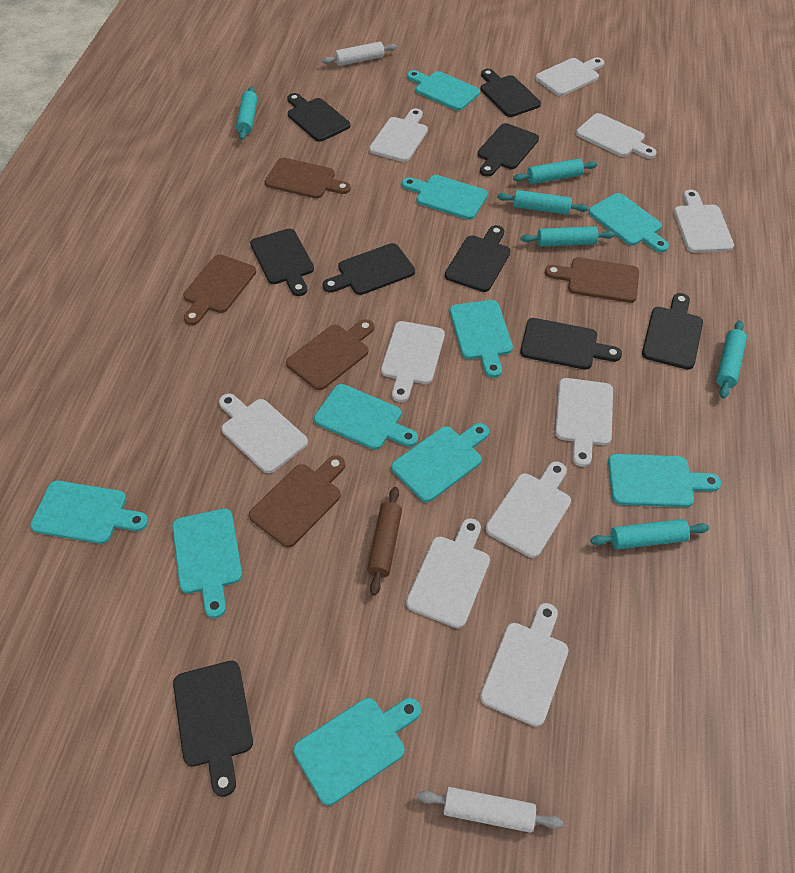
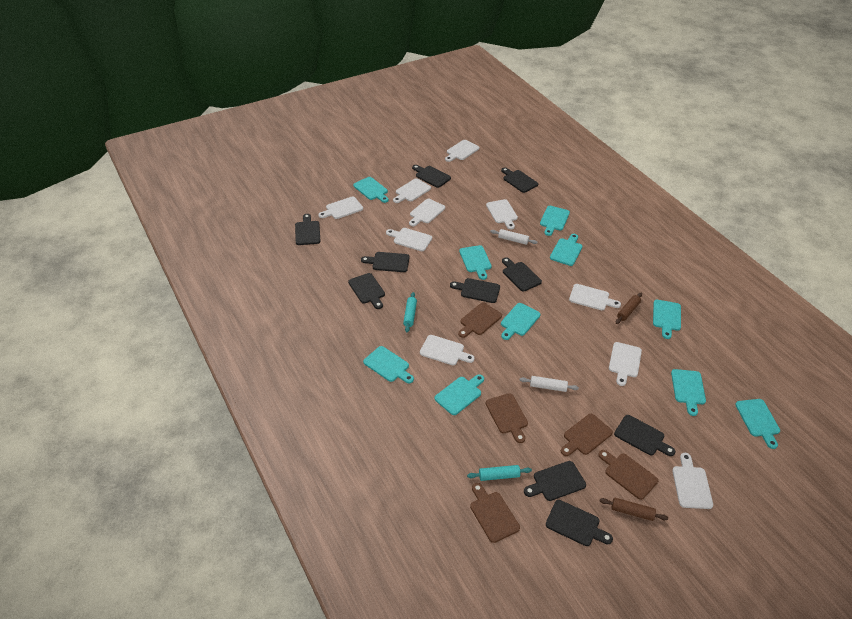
black cutting board: [173,661,253,797] [250,229,314,296] [287,93,350,142] [323,243,415,295] [445,225,511,292] [478,123,539,177] [480,69,541,117] [520,318,622,370] [642,293,703,370] = 9 -> [295,214,321,245] [348,273,385,309] [361,252,409,272] [412,165,451,188] [450,278,500,303] [501,167,538,193] [502,257,542,292] [524,461,586,501] [546,500,613,546] [614,415,676,456] = 10
brown rolling pin: [367,487,402,596] = 1 -> [600,498,668,521] [616,293,642,324] = 2
turquoise rolling pin: [236,86,258,140] [497,190,589,215] [513,159,597,184] [521,226,615,247] [590,519,709,549] [716,320,747,399] = 6 -> [403,292,417,332] [467,465,532,481] = 2

